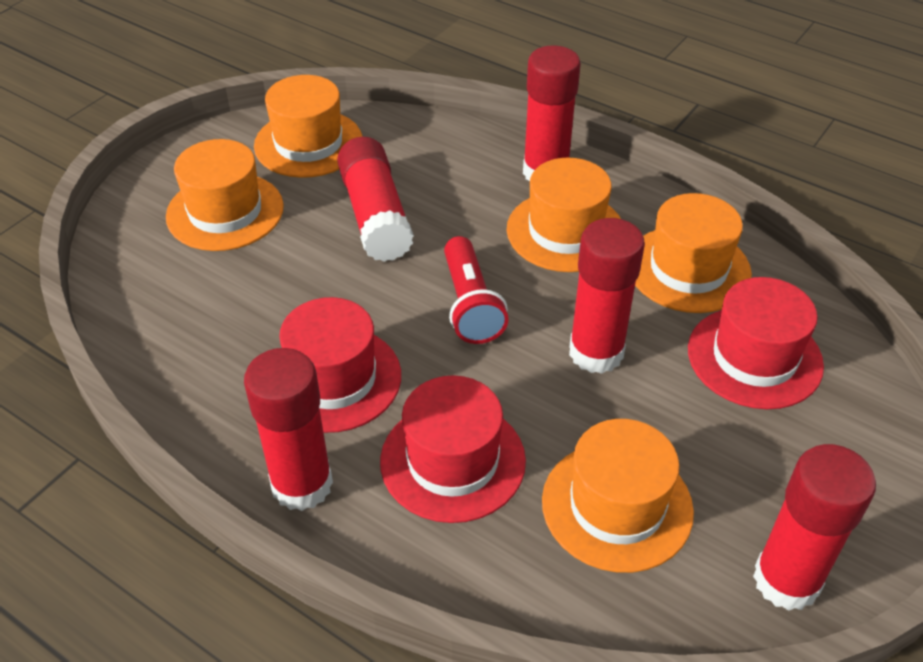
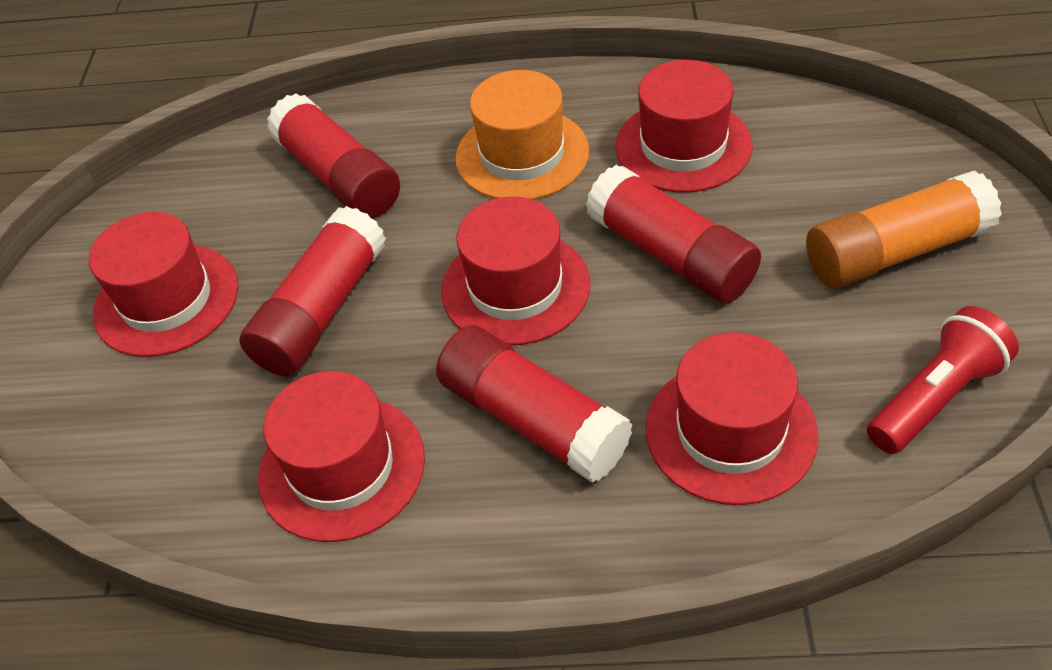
orange glue stick: none = 0 -> [806,170,1002,288] = 1
orange hat: [166,139,284,251] [254,75,363,178] [507,158,621,272] [542,419,694,573] [635,193,752,313] = 5 -> [455,70,589,200] = 1
red glue stick: [244,348,333,511] [337,137,414,262] [523,45,581,181] [569,218,645,374] [753,444,876,611] = 5 -> [239,206,386,376] [267,93,400,219] [436,326,633,482] [586,165,761,303] = 4
red hat: [279,297,401,433] [380,375,526,523] [688,277,824,409] = 3 -> [89,212,239,357] [258,371,425,542] [441,196,590,346] [615,60,753,192] [645,332,819,505] = 5

